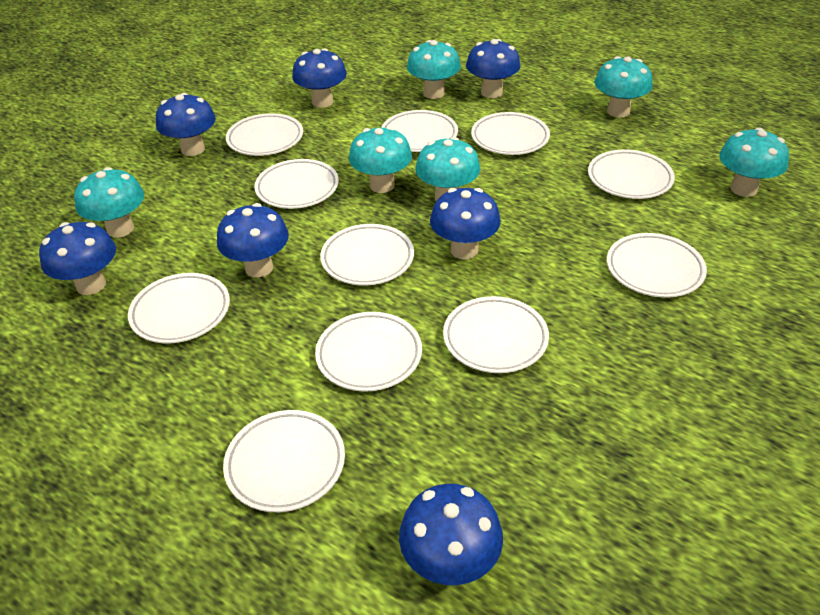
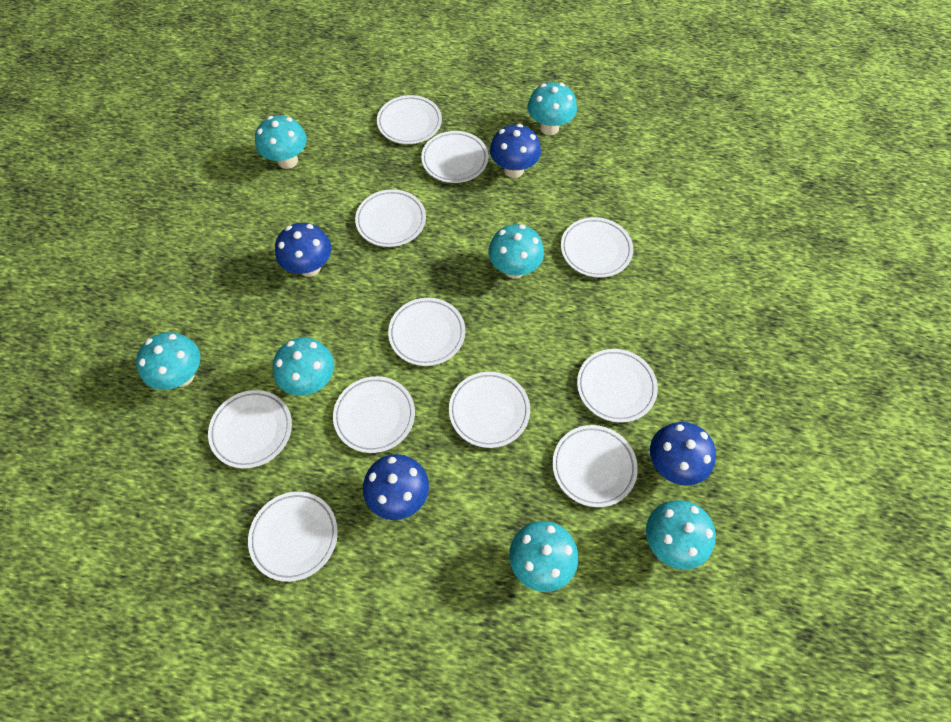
blue mushroom: [39,222,116,295] [156,93,216,156] [217,203,289,277] [292,48,347,108] [399,484,503,585] [430,188,501,260] [466,39,520,98] = 7 -> [275,223,331,277] [363,454,429,520] [490,124,541,178] [650,422,716,486] = 4
turquoise mushroom: [74,167,144,238] [349,127,412,193] [407,40,461,99] [416,137,481,201] [595,56,653,118] [719,128,789,197] = 6 -> [136,332,200,390] [255,115,307,169] [273,338,334,396] [488,224,544,278] [509,521,578,592] [528,82,577,135] [646,500,716,570] = 7

